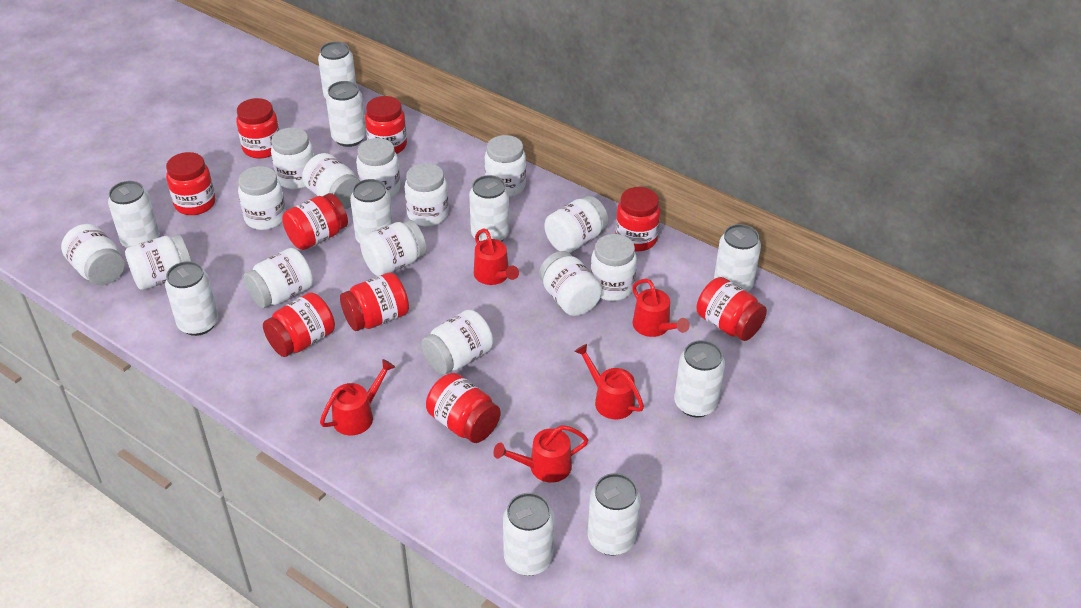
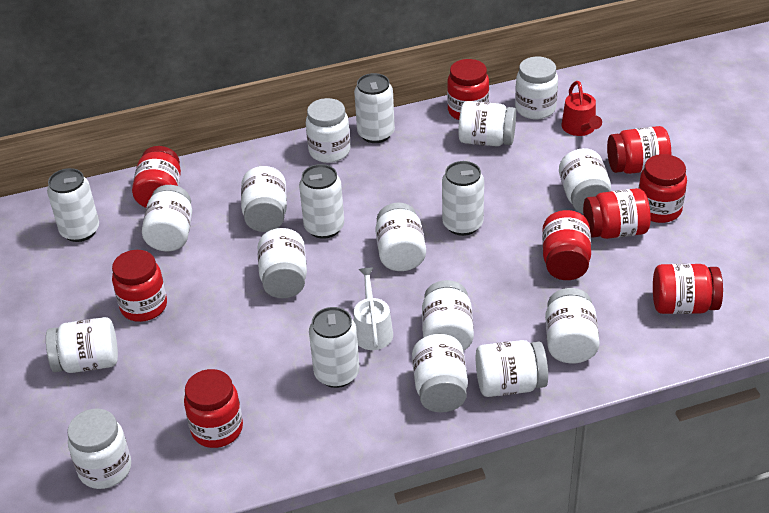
red watering can: [320,359,395,435] [474,228,519,285] [493,425,588,483] [574,344,644,419] [632,279,690,337] = 5 -> [561,81,602,136] = 1
white can: [108,181,160,248] [165,261,218,336] [318,42,356,98] [326,81,366,147] [350,179,393,243] [469,175,509,242] [503,493,555,576] [588,473,641,555] [674,340,725,417] [714,224,761,292] = 10 -> [47,168,99,242] [299,164,344,239] [309,307,360,388] [354,73,395,143] [442,161,484,236] = 5
white watering can: none = 0 -> [354,268,393,350] = 1

